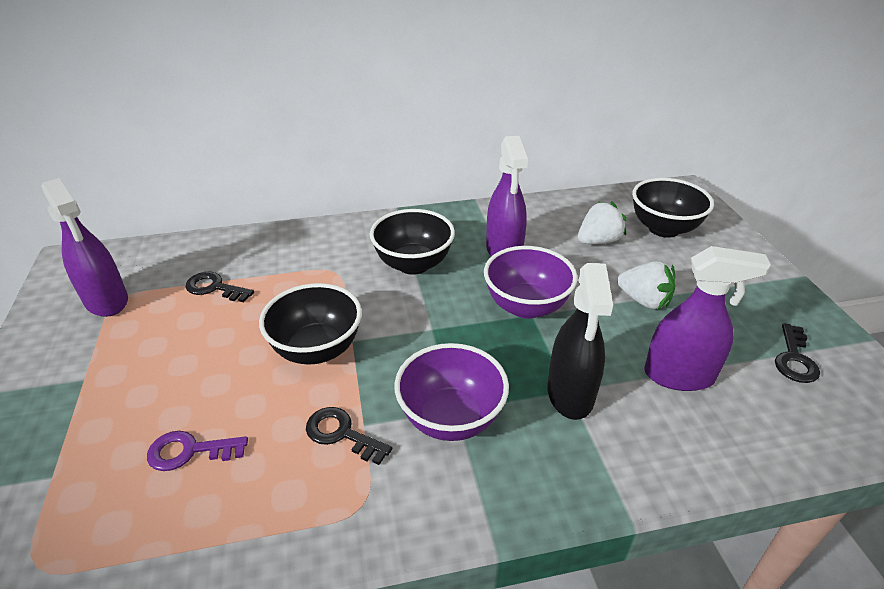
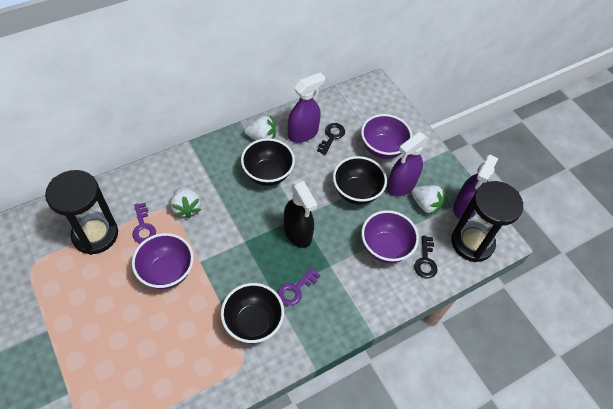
black hourglass: none = 0 -> [45,170,118,255] [451,181,523,262] = 2
black key: [186,272,254,302] [306,407,392,465] [775,323,820,383] = 3 -> [317,123,345,155] [414,236,437,279] = 2
purple bowl: [394,343,509,441] [484,246,578,319] = 2 -> [132,233,194,289] [361,114,412,159] [361,210,419,263] = 3
purple key: [147,431,248,471] = 1 -> [132,203,156,243] [277,268,320,306] = 2
white strawberry: [578,201,626,244] [617,261,676,309] = 2 -> [170,186,201,218] [244,115,276,140] [411,185,445,215] = 3

